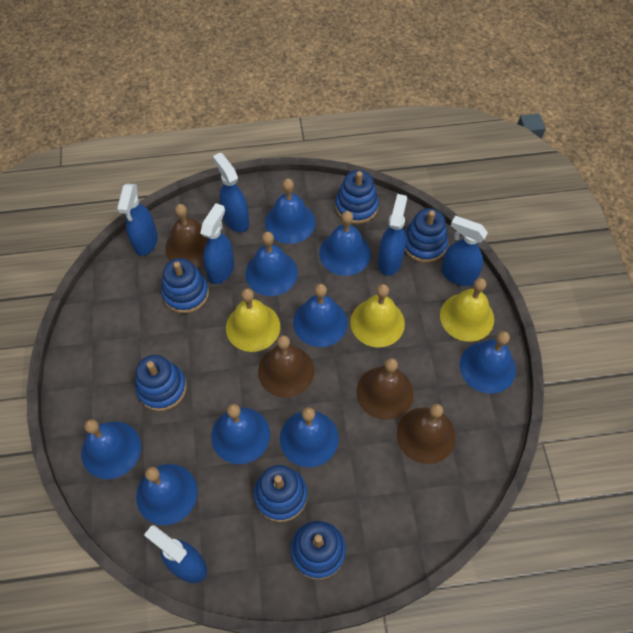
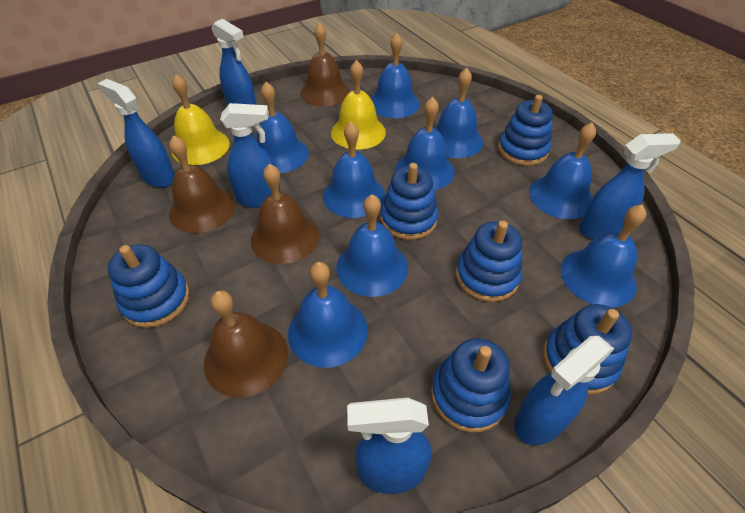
yellow bell: [226,288,280,352] [350,284,405,347] [440,278,494,342] = 3 -> [171,74,230,165] [331,60,386,150] = 2

